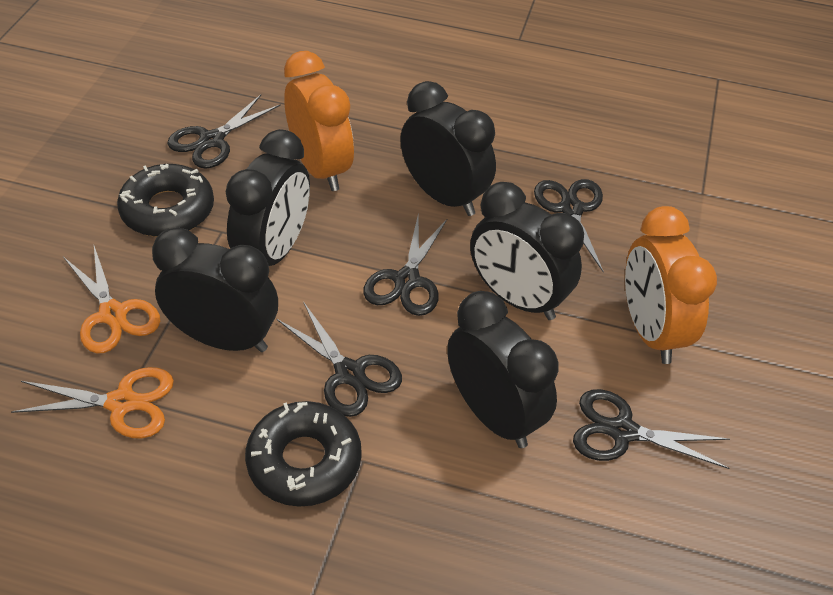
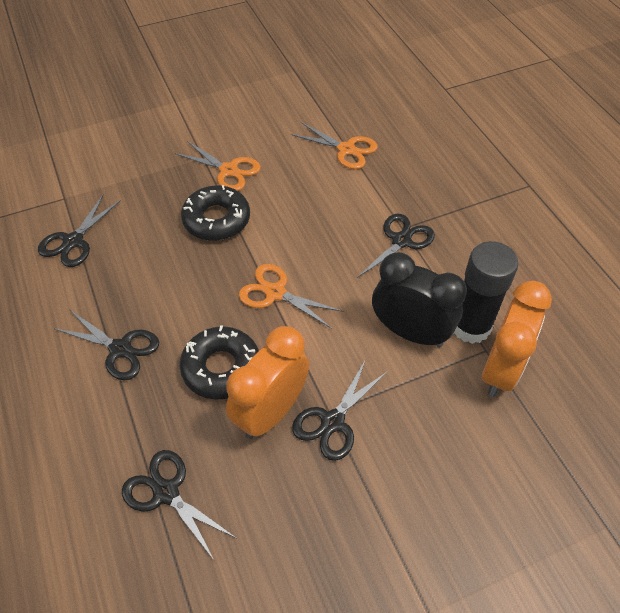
black clock: [152,228,278,352] [226,129,310,266] [400,81,496,216] [447,291,558,448] [470,182,584,320] = 5 -> [372,252,467,347] = 1
black glue stick: none = 0 -> [454,241,518,344] = 1
orange scissors: [11,367,174,439] [63,246,160,353] = 2 -> [174,141,261,191] [239,264,343,329] [291,122,377,169] = 3

